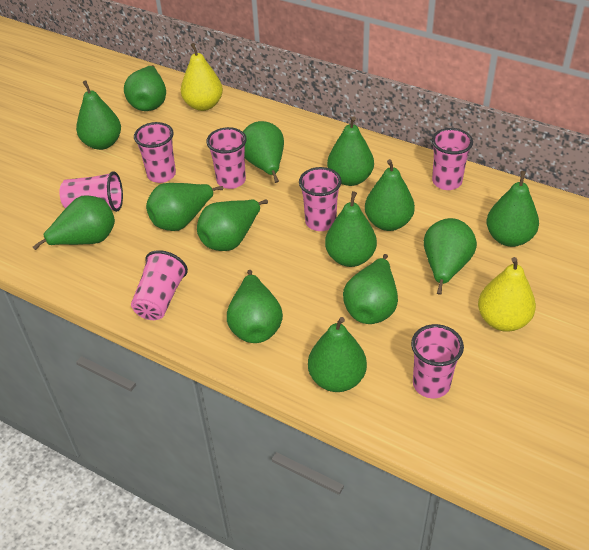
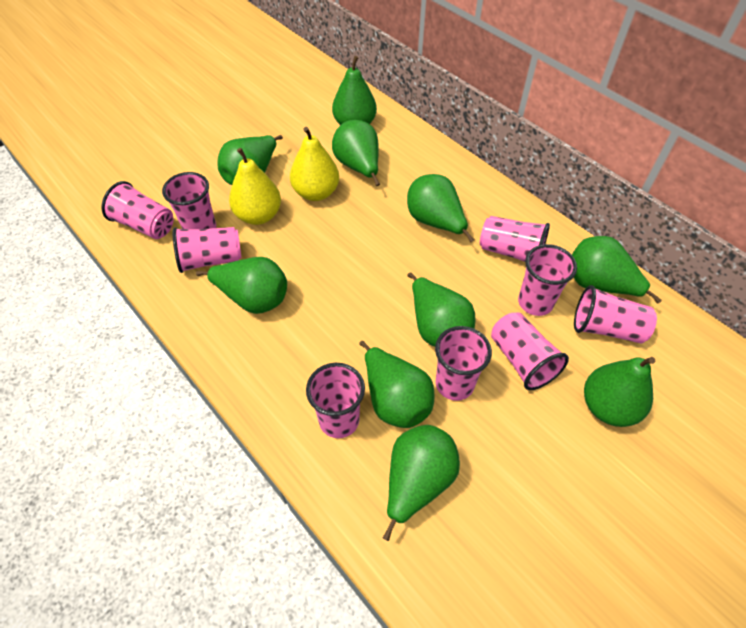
green pear: [33,195,115,250] [76,80,121,150] [124,65,166,111] [146,183,223,231] [197,199,268,251] [227,270,283,343] [243,121,284,183] [308,317,367,392] [325,191,377,267] [327,116,374,186] [343,254,398,324] [365,159,415,231] [424,218,477,295] [487,171,539,247] = 14 -> [196,257,287,314] [217,135,283,185] [332,56,377,125] [332,120,380,186] [359,341,435,428] [383,425,460,541] [407,174,474,243] [408,272,475,347] [572,236,662,304] [584,357,655,427] = 10
pink cup: [59,171,123,212] [131,250,188,320] [134,122,176,183] [206,127,247,189] [299,167,342,231] [411,324,464,398] [432,128,473,190] = 7 -> [102,181,174,239] [162,172,216,229] [173,227,242,273] [306,363,365,438] [435,326,492,401] [480,216,550,262] [491,312,569,390] [518,244,577,316] [574,285,657,343] = 9

